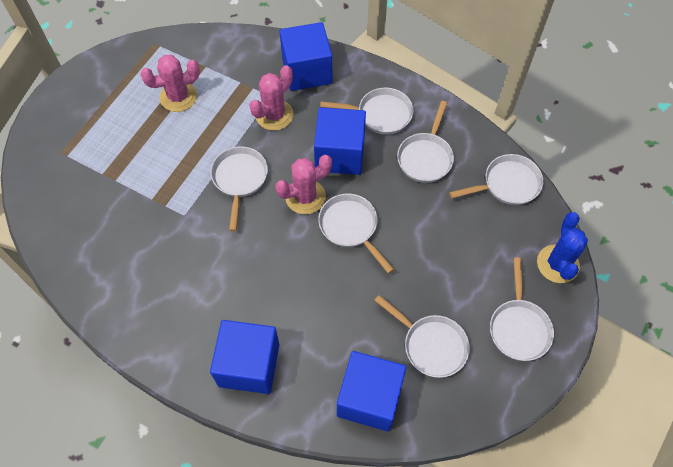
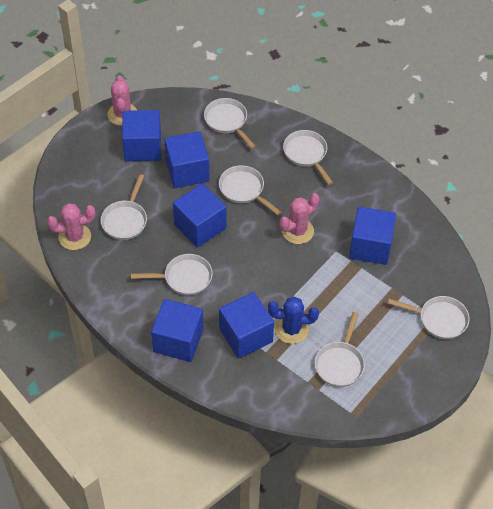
blue cube: [210,320,279,394] [279,22,332,91] [314,107,366,175] [337,351,406,432] = 4 -> [122,110,161,161] [151,299,203,362] [165,131,210,188] [173,183,226,248] [219,292,274,359] [349,207,396,265] = 6

